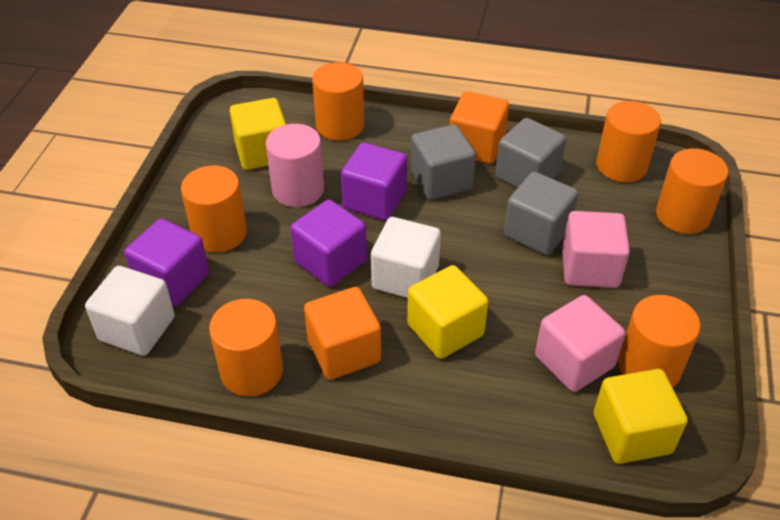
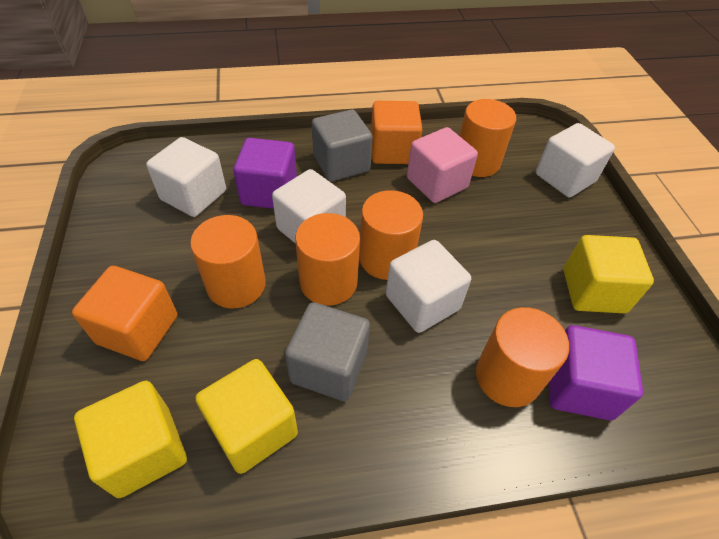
grey cube: [411,124,476,200] [495,118,566,188] [504,172,579,255] = 3 -> [285,302,370,401] [312,110,373,181] = 2
orange cylinder: [181,166,247,253] [209,299,283,396] [312,62,364,141] [596,101,661,182] [618,295,701,388] [656,149,728,234] = 6 -> [190,215,266,308] [295,213,360,306] [359,190,423,280] [459,99,516,177] [476,307,569,407] = 5
pink cube: [535,295,626,392] [562,211,630,288] = 2 -> [407,127,478,203] = 1
pink cylinder: [266,124,324,207] = 1 -> none = 0
purple cube: [124,218,209,306] [290,199,367,287] [341,142,407,221] = 3 -> [233,138,297,209] [549,325,643,420] = 2
white cube: [85,266,175,356] [371,217,441,298] = 2 -> [146,137,226,217] [272,169,346,244] [386,240,471,333] [536,123,615,197] = 4

